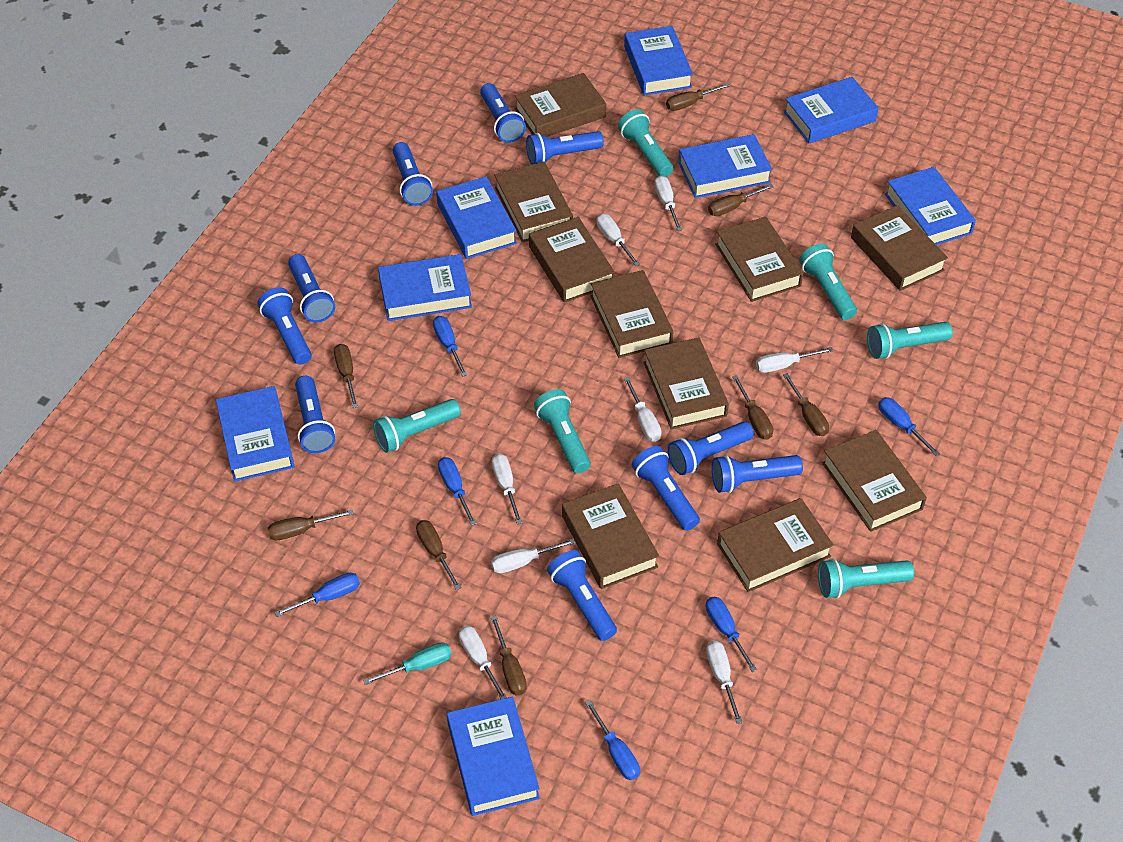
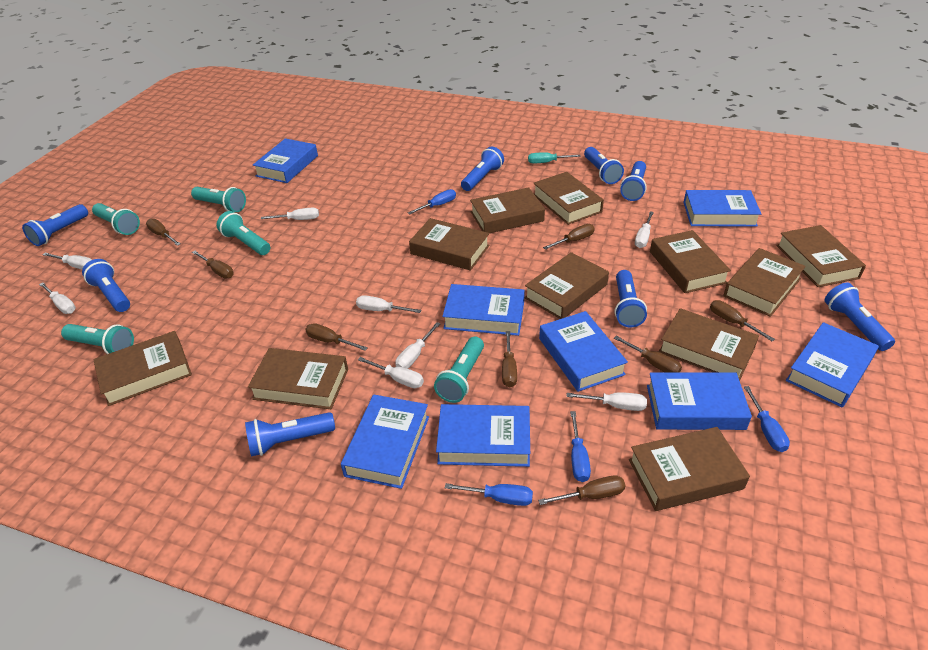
blue flashlight: [258,287,312,365] [288,254,335,323] [295,376,335,453] [393,142,433,206] [480,83,526,143] [526,131,604,165] [547,550,617,641] [632,446,700,531] [667,421,754,475] [712,455,803,493] = 10 -> [22,204,88,246] [82,259,130,312] [245,412,335,457] [461,147,504,191] [584,147,624,184] [615,270,647,327] [620,161,647,201] [824,282,895,351] = 8
blue screwdriver: [274,573,360,617] [433,316,467,377] [438,457,476,526] [585,700,640,780] [706,597,757,672] [878,397,940,456] = 6 -> [408,189,456,215] [445,483,533,506] [570,411,591,482] [744,386,790,452] = 4
brown book: [494,161,573,243] [515,73,606,137] [529,217,615,303] [562,483,659,589] [590,270,674,358] [643,337,729,429] [715,217,803,302] [717,498,834,592] [822,430,927,532] [851,205,948,291] = 10 -> [93,331,192,406] [248,348,348,409] [409,218,490,271] [470,187,545,233] [525,252,609,319] [533,172,604,225] [629,427,750,511] [650,230,731,293] [659,308,759,381] [723,248,806,317] [776,225,866,287] = 11
turquoise flashlight: [373,399,461,453] [534,389,591,473] [618,109,673,177] [799,244,857,320] [818,558,914,598] [867,322,953,359] = 6 -> [61,324,134,354] [92,203,140,235] [191,187,246,212] [217,211,270,255] [434,337,484,403] = 5

